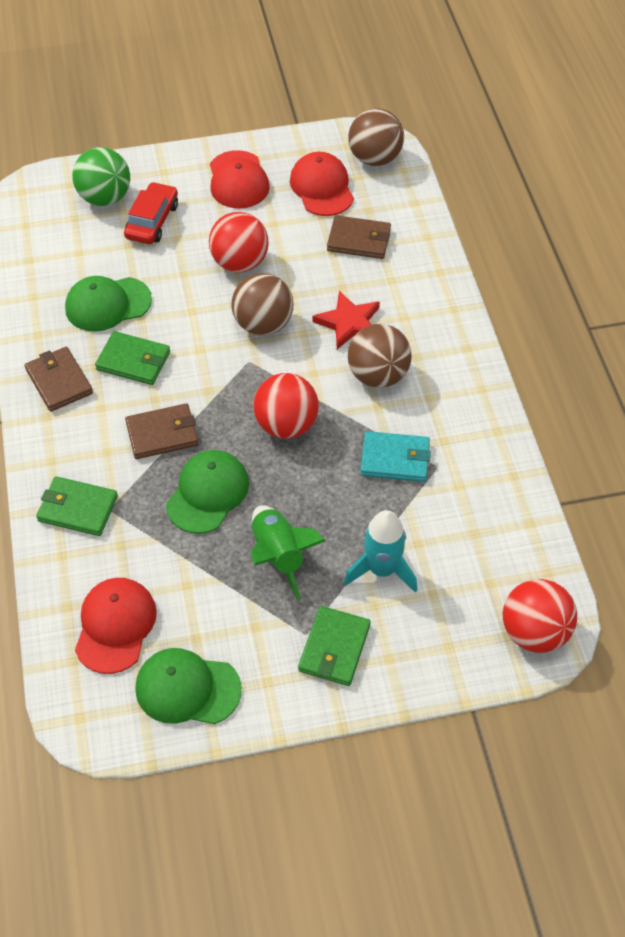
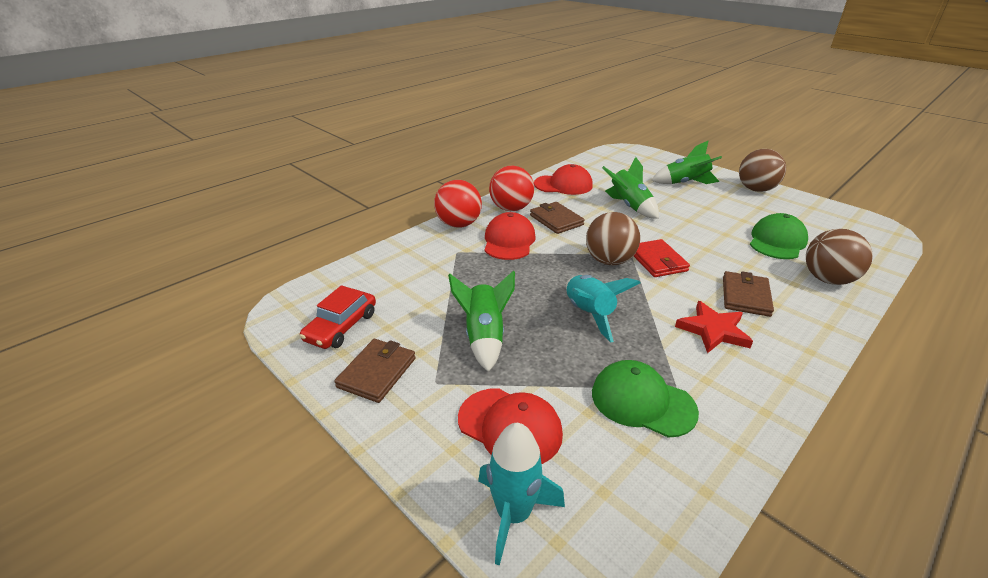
green ball: [72,147,130,206] = 1 -> none = 0
green cap: [65,276,152,332] [135,648,242,724] [166,450,249,534] = 3 -> [592,360,699,438] [750,213,808,259] = 2
green rocket: [250,505,326,600] = 1 -> [448,270,515,372] [602,157,659,219] [652,140,722,184] = 3
green wallet: [36,476,118,536] [95,331,170,385] [298,606,371,686] = 3 -> none = 0
red ball: [209,212,269,273] [253,373,319,439] [503,579,577,653] = 3 -> [434,180,482,228] [489,166,534,211] = 2
red wallet: none = 0 -> [634,239,690,277] = 1
turquoise rocket: [344,510,417,593] = 1 -> [478,423,565,566] [566,275,641,342] = 2
turquoise wallet: [360,431,431,482] = 1 -> none = 0

